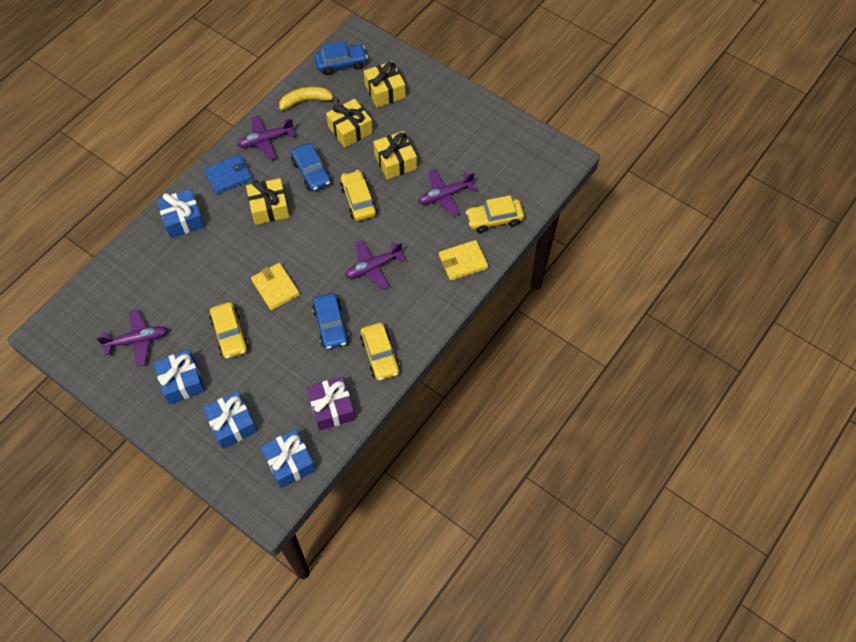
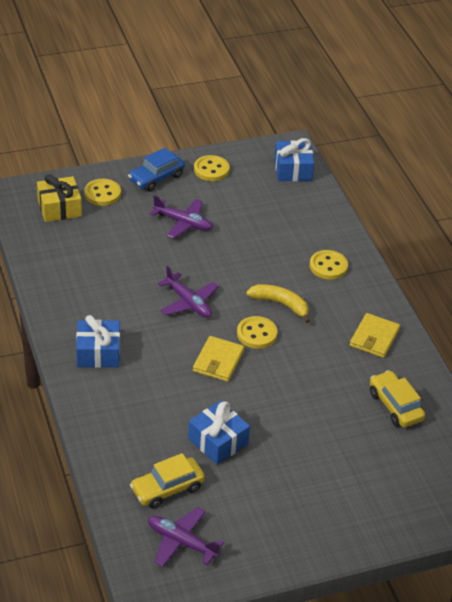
blue car: [291,143,331,191] [312,293,349,349] [315,41,368,75] = 3 -> [128,148,185,191] = 1
blue gift: [153,350,205,405] [157,189,205,238] [203,391,257,449] [261,429,316,488] = 4 -> [76,315,120,368] [188,401,250,465] [274,138,314,181] = 3
blue wallet: [204,155,252,194] = 1 -> none = 0
purple gift: [307,377,355,431] = 1 -> none = 0
purple plane: [97,309,168,367] [237,115,295,160] [345,240,406,290] [418,169,476,216] = 4 -> [148,507,224,567] [150,195,213,238] [158,266,219,318] = 3
yellow button: none = 0 -> [84,179,121,206] [194,155,229,181] [237,316,277,349] [310,250,348,280] = 4
yellow car: [210,302,249,359] [340,170,377,221] [360,323,400,381] [466,195,524,233] = 4 -> [130,453,205,509] [370,370,425,427] = 2
yellow gift: [246,178,290,225] [326,99,373,148] [364,61,406,107] [373,131,417,180] = 4 -> [37,174,82,222] = 1

